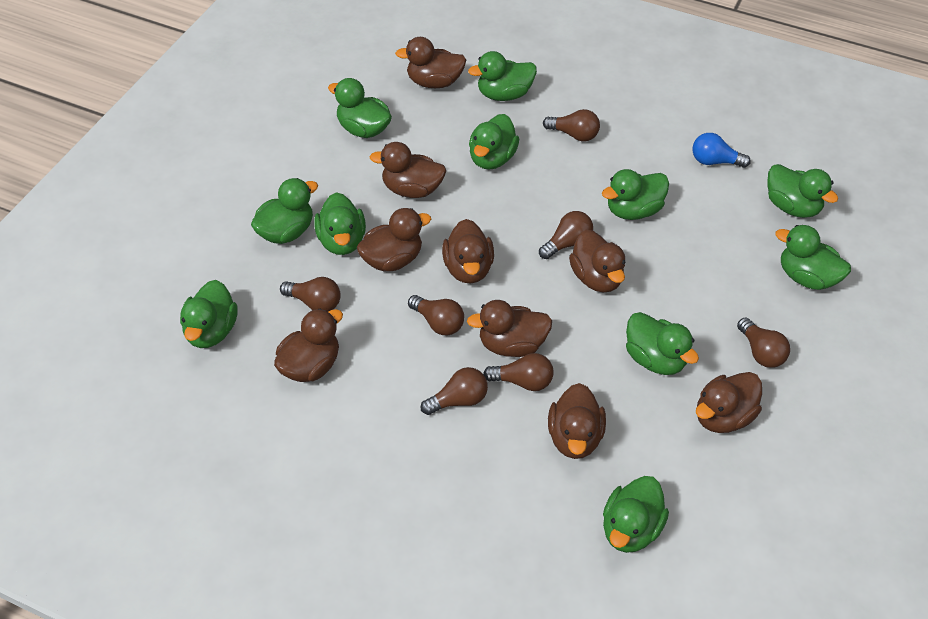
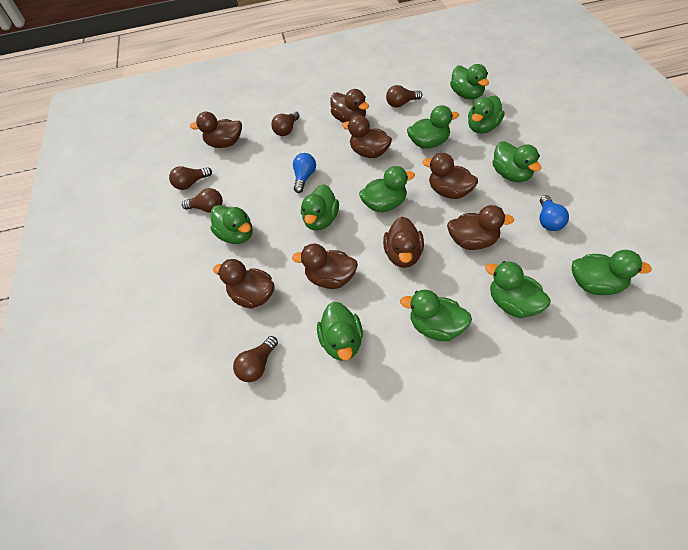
blue light bulb: [693,133,751,168] = 1 -> [293,153,316,193] [540,195,569,231] = 2
brown duck: [274,309,343,382] [357,208,431,272] [369,142,446,198] [395,37,466,88] [442,219,494,284] [467,300,552,357] [548,383,606,459] [569,230,625,292] [696,372,762,433] = 9 -> [190,112,242,148] [213,259,274,308] [292,244,358,289] [330,89,369,123] [342,115,392,158] [383,217,424,268] [422,153,478,199] [447,205,514,250] = 8
brown light bulb: [280,277,341,312] [408,295,464,336] [421,367,488,415] [483,353,553,391] [539,211,593,259] [543,109,600,142] [737,317,790,368] = 7 -> [169,166,212,190] [182,188,223,213] [233,336,278,382] [271,111,300,136] [386,85,422,108] = 5

